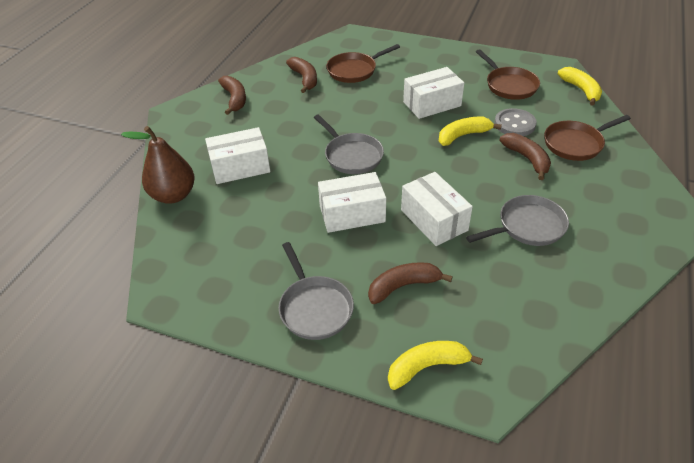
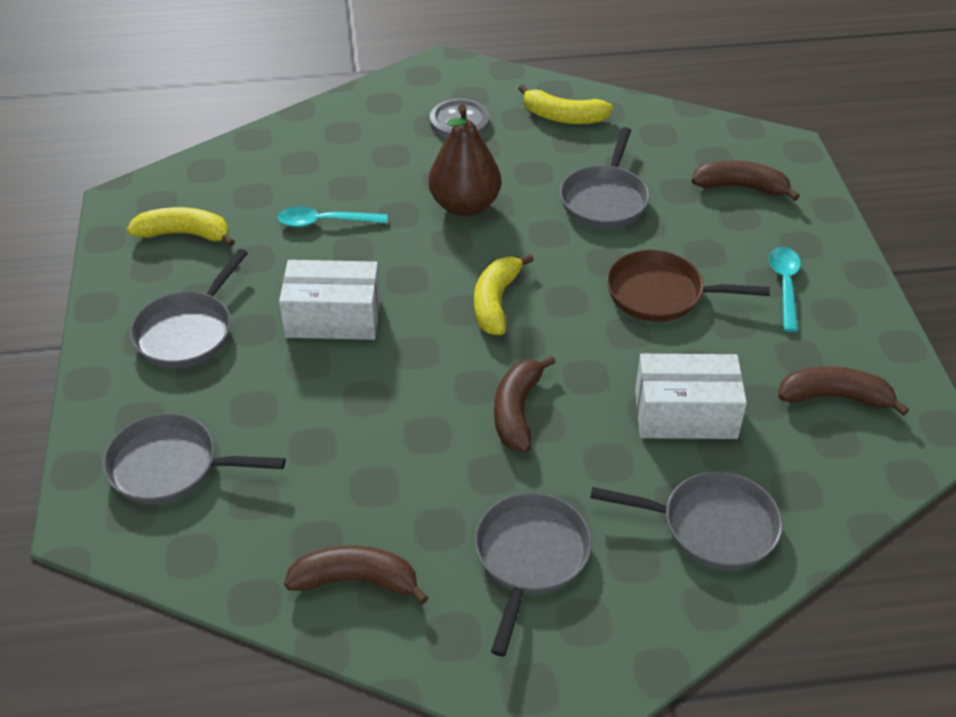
brown pan: [326,44,400,83] [476,49,540,100] [544,115,631,161] = 3 -> [607,250,770,322] = 1
grey pan: [279,242,354,340] [314,114,384,174] [466,195,569,246] = 3 -> [103,413,286,504] [130,249,248,368] [475,493,592,656] [560,127,650,228] [590,471,783,570] = 5
turquoise spoon: none = 0 -> [277,206,388,227] [769,247,801,332] = 2
white box: [205,127,270,184] [318,172,386,233] [401,172,473,246] [403,67,464,119] = 4 -> [279,260,381,340] [635,354,747,439] = 2

